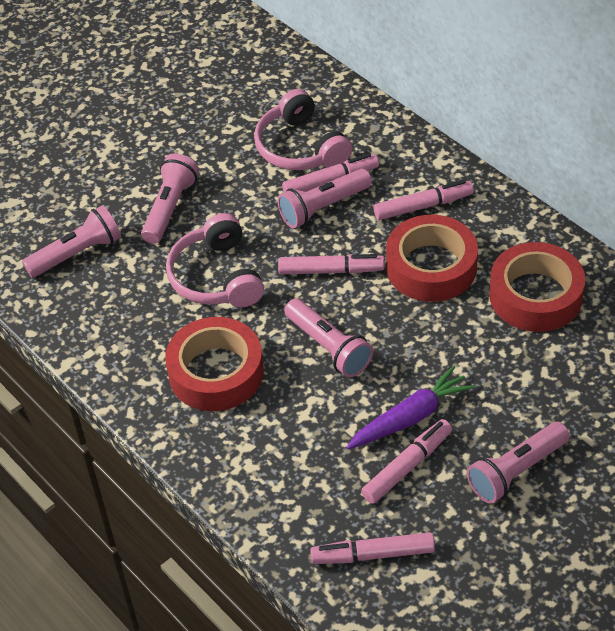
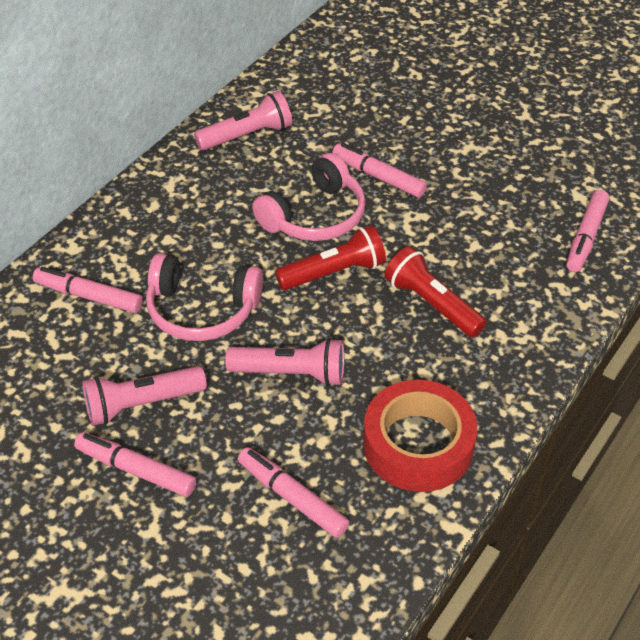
pink flashlight: [22,205,121,278] [141,153,199,244] [277,169,372,228] [284,298,373,377] [467,422,570,504] = 5 -> [82,366,207,426] [194,91,292,151] [225,338,344,386] = 3
purple carrot: [346,366,475,450] = 1 -> none = 0
red flashlight: none = 0 -> [275,225,386,290] [385,246,486,337] = 2
red tape: [165,317,264,411] [386,215,478,302] [489,242,585,332] = 3 -> [363,380,477,492] = 1

